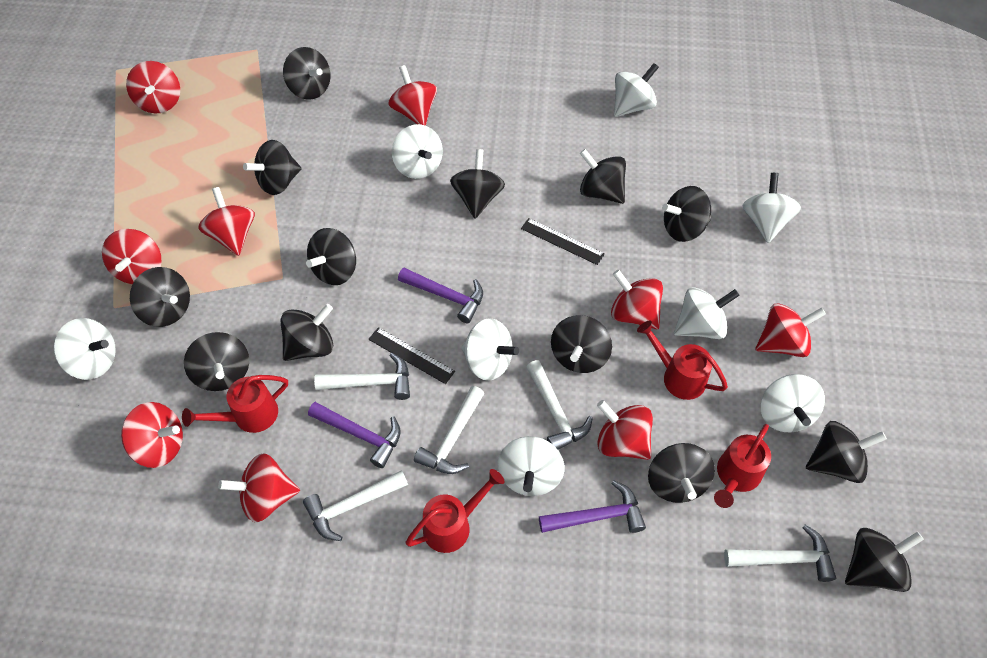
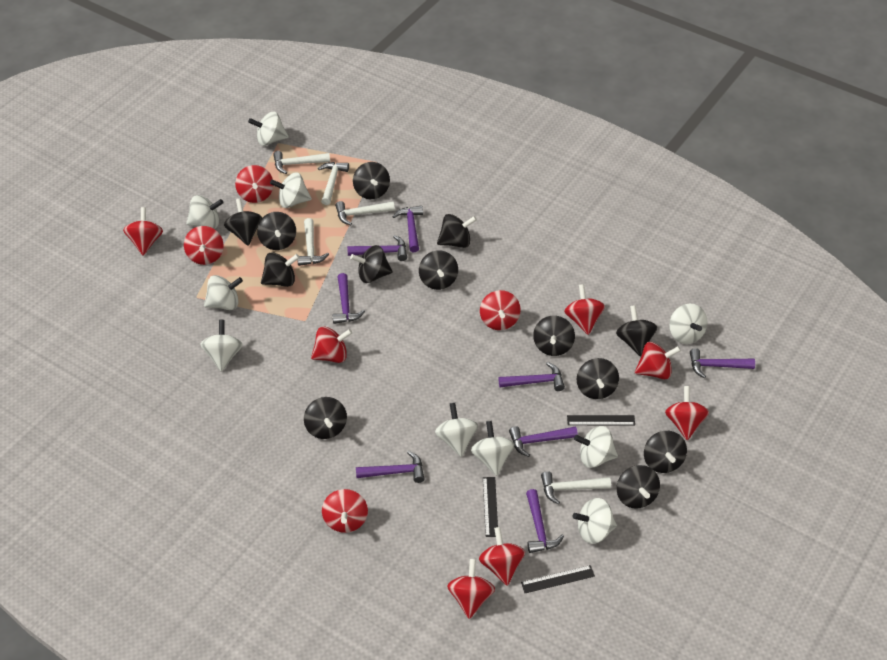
black ruler: [368,327,455,384] [521,218,605,265] = 2 -> [483,477,498,537] [521,565,595,593] [567,415,635,425] = 3
purple hammer: [308,402,401,468] [398,268,483,323] [539,480,646,533] = 3 -> [332,273,365,324] [347,235,407,261] [356,451,425,483] [392,206,423,252] [499,362,565,391] [509,426,578,457] [526,489,564,553] [690,348,755,378] = 8
red spinning top: [102,229,161,284] [121,402,183,468] [126,61,180,113] [198,187,255,256] [218,453,300,522] [388,65,437,126] [597,400,653,460] [611,270,663,329] [756,303,826,357] = 9 -> [123,207,163,255] [184,226,223,265] [235,165,273,203] [311,326,352,363] [322,489,368,533] [447,559,495,619] [479,527,525,586] [480,290,521,330] [564,284,605,335] [635,342,681,380] [665,386,709,440] = 11
red watering can: [182,375,288,433] [406,469,505,553] [637,320,728,400] [714,424,771,508] = 4 -> none = 0
white spinning top: [54,318,116,380] [392,124,443,179] [461,318,519,381] [498,436,564,496] [614,63,659,117] [674,287,740,339] [743,173,801,243] [761,374,825,433] = 8 -> [186,195,224,229] [200,320,243,372] [204,275,243,310] [248,112,289,146] [270,172,312,208] [435,403,478,457] [471,421,515,476] [573,498,617,544] [574,426,618,468] [669,304,707,344] = 10

